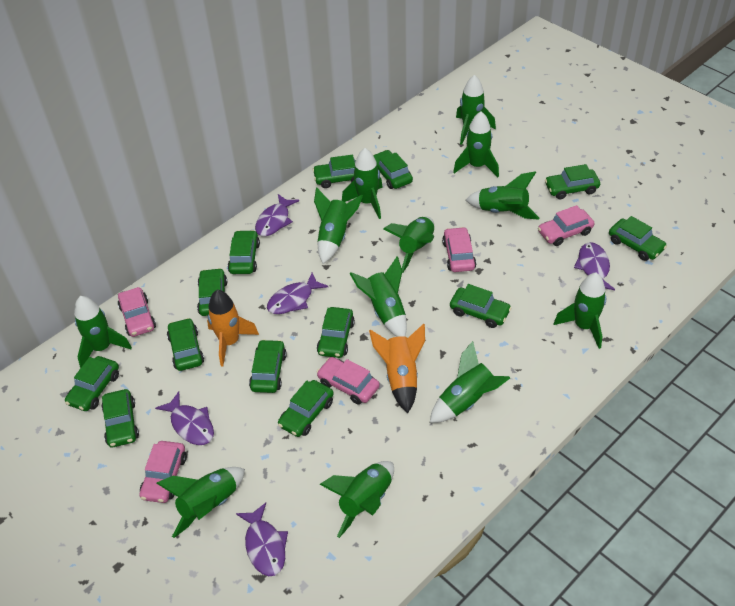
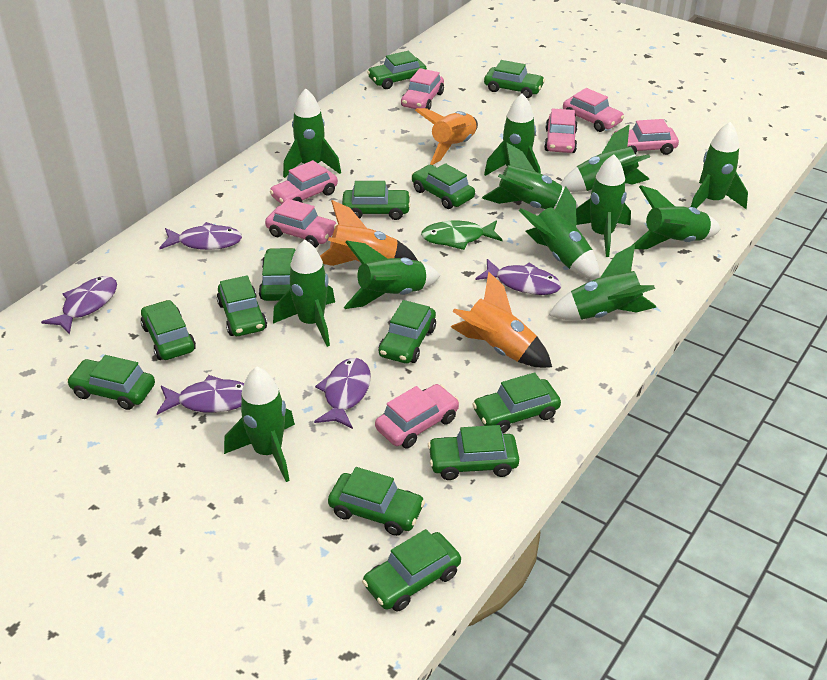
green fish: none = 0 -> [421,220,502,250] = 1
orange rocket: [207,290,259,366] [369,324,425,413] = 2 -> [320,200,418,266] [415,108,478,165] [451,271,552,368] = 3
pink car: [118,287,156,337] [140,441,187,503] [317,357,380,405] [442,227,476,272] [538,205,595,246] = 5 -> [265,199,337,248] [269,160,338,204] [375,384,459,448] [401,68,444,110] [544,109,578,153] [563,88,624,132] [612,119,679,155] = 7

